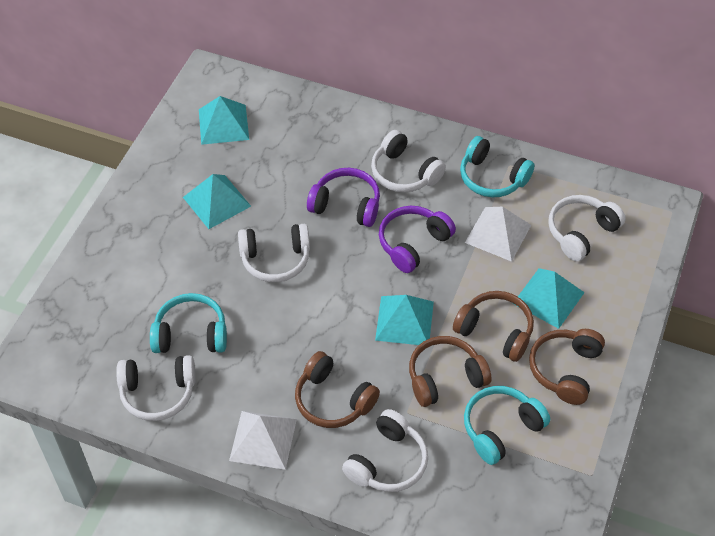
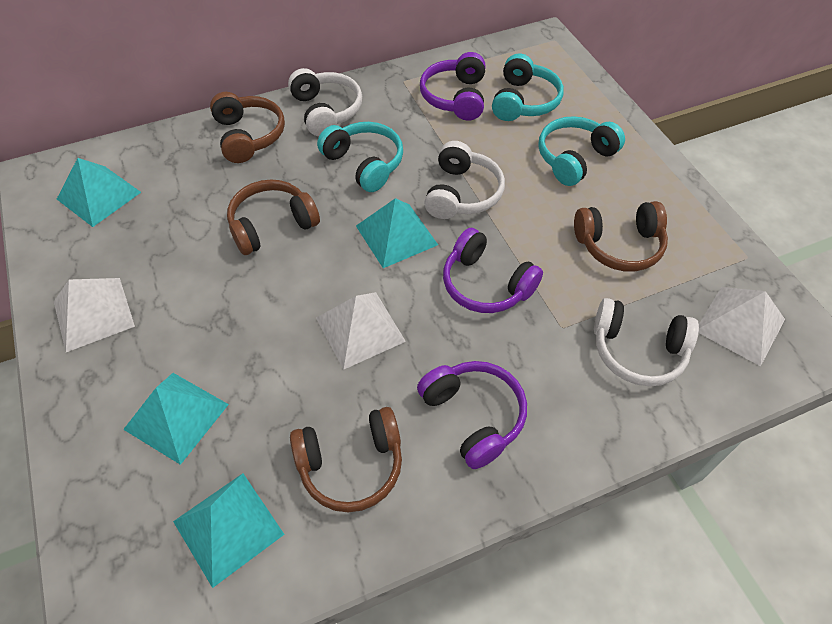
purple headphones: [307,168,380,227] [379,206,456,273] = 2 -> [417,361,527,469] [420,52,485,121] [443,228,543,313] = 3
white headphones: [116,355,195,421] [238,224,310,282] [342,409,428,492] [371,130,446,193] [548,195,626,261] = 5 -> [288,68,362,136] [424,141,505,219] [594,298,699,387] = 3
white pyramid: [229,411,297,470] [465,207,531,262] = 2 -> [54,278,135,352] [316,292,406,370] [699,287,785,366] = 3

